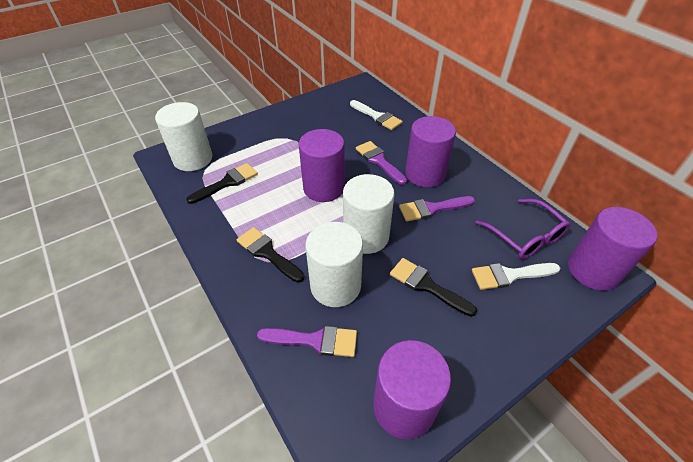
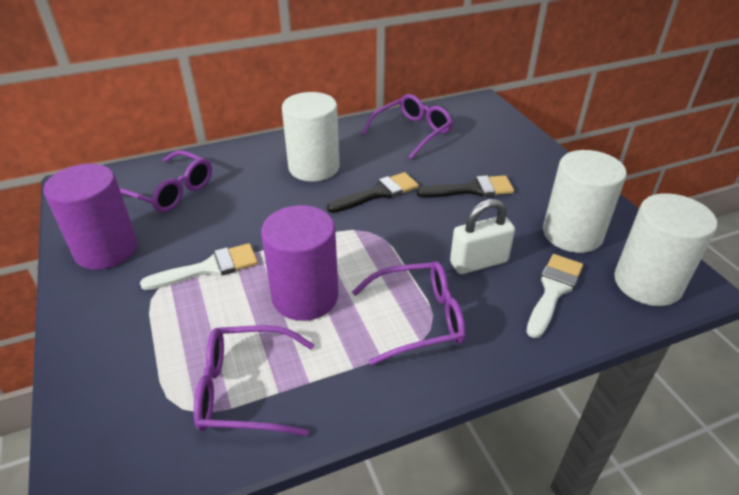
black brush: [186,163,258,204] [236,227,304,283] [390,258,477,317] = 3 -> [327,172,419,213] [416,175,514,198] = 2
purple brush: [257,326,357,357] [356,141,407,185] [399,196,475,222] = 3 -> none = 0
purple cylinder: [299,129,345,202] [373,340,451,439] [405,116,456,188] [568,207,657,291] = 4 -> [43,164,138,270] [261,205,339,321] = 2
purple glasses: [475,199,570,259] = 1 -> [119,150,212,212] [194,325,314,436] [352,261,466,365] [362,94,453,159] = 4
white padlock: none = 0 -> [450,199,515,274] = 1

